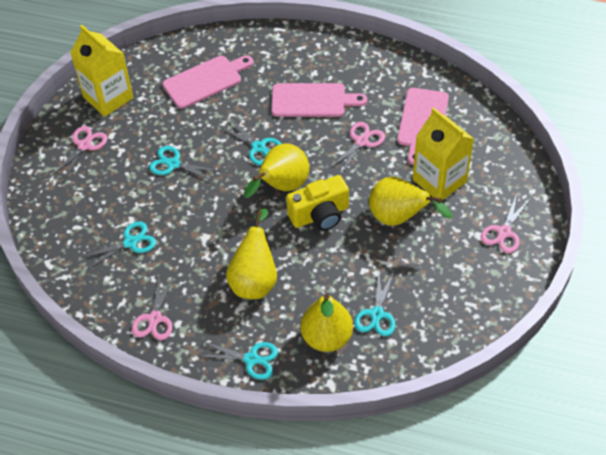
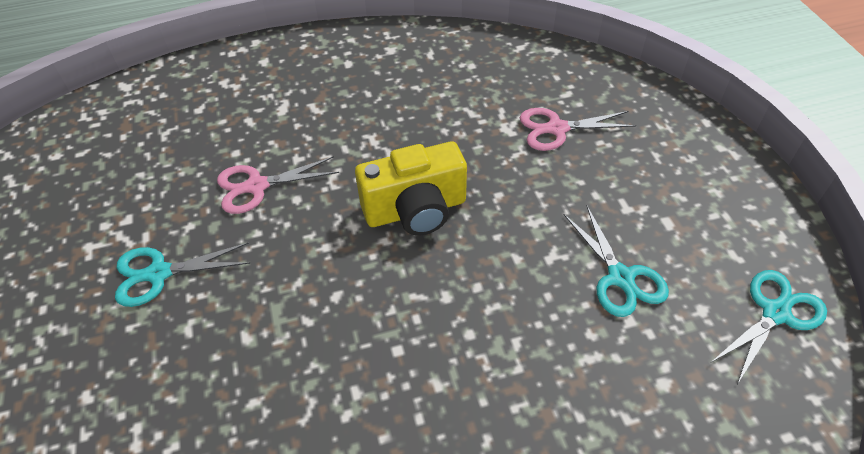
pink cutting board: [163,56,253,109] [272,83,367,117] [397,88,449,165] = 3 -> none = 0
pink scissors: [52,126,108,181] [132,274,174,340] [329,122,385,176] [481,194,531,253] = 4 -> [217,156,339,214] [520,108,636,151] = 2
turquoise scissors: [81,221,156,269] [149,146,220,181] [199,342,278,380] [220,118,281,166] [354,272,396,336] = 5 -> [115,242,250,307] [564,206,669,317] [710,270,827,384] = 3
yellow carton: [70,25,134,117] [412,107,474,200] = 2 -> none = 0
yellow pear: [226,209,277,299] [244,143,309,198] [300,293,353,352] [369,177,452,226] = 4 -> none = 0

